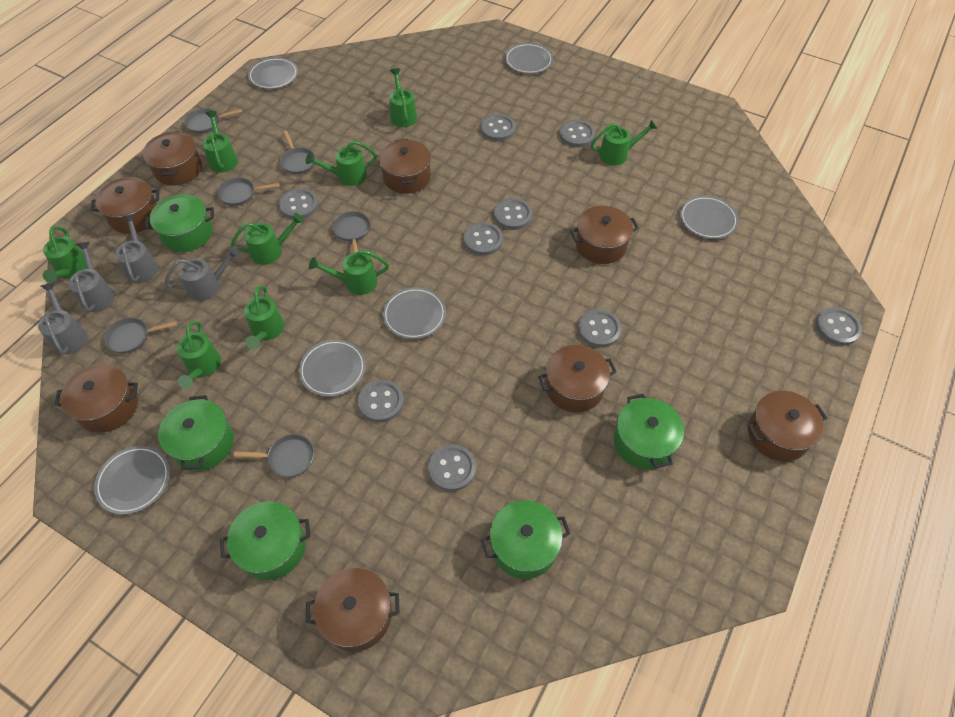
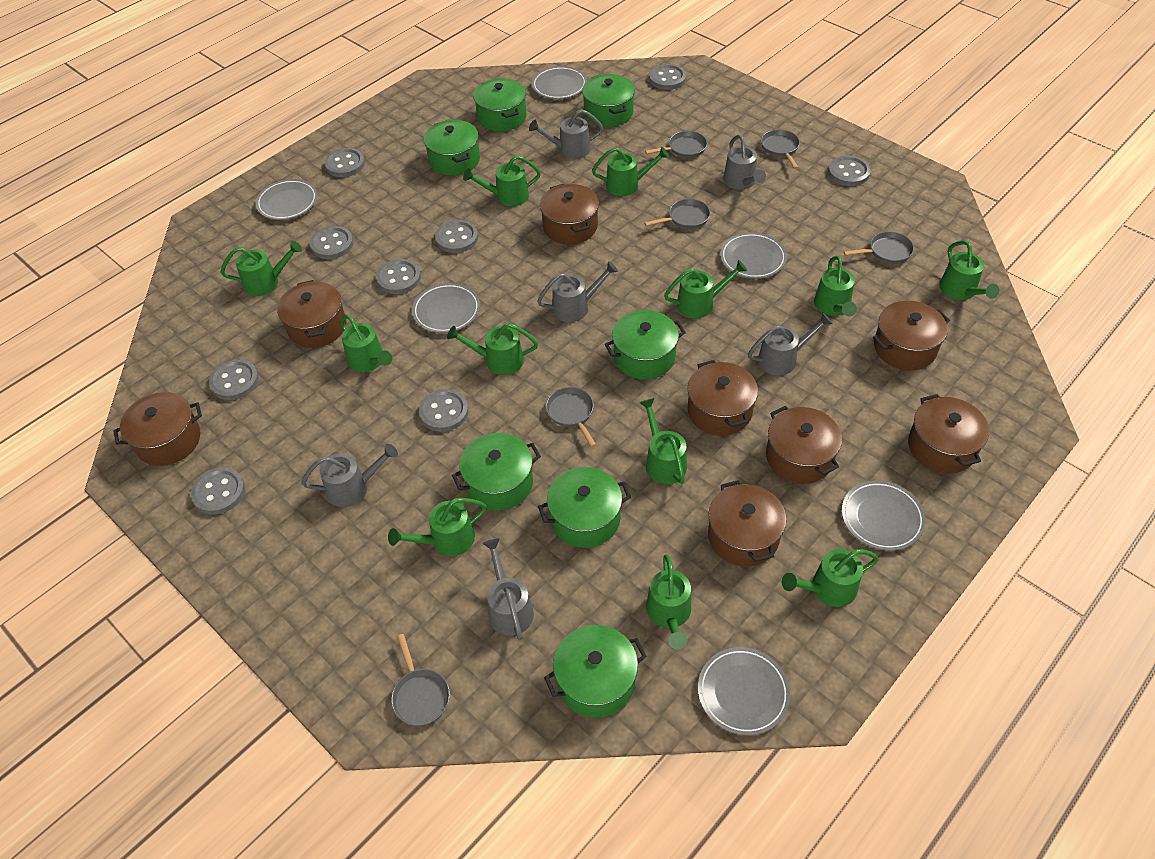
green pot: [145,194,214,252] [158,395,234,471] [220,501,311,580] [481,500,571,579] [614,394,684,469] = 5 -> [424,120,480,176] [452,433,541,511] [473,78,527,131] [538,467,631,548] [544,625,647,718] [582,74,635,127] [605,310,686,380] = 7
green watering can: [42,226,87,283] [177,321,221,389] [202,111,238,173] [231,213,304,265] [244,286,284,349] [306,141,377,186] [309,250,389,295] [389,68,417,127] [591,119,658,165] = 9 -> [221,241,302,296] [340,315,392,372] [388,498,487,556] [447,323,538,375] [463,155,541,206] [592,147,669,196] [639,398,687,484] [646,554,691,649] [664,260,747,318] [782,549,879,607] [814,256,857,317] [939,240,999,300] = 12
grey watering can: [38,282,87,355] [69,242,115,312] [115,215,159,283] [164,246,241,301] = 4 -> [301,444,398,507] [483,538,534,640] [529,109,603,159] [537,261,618,322] [723,135,766,190] [748,313,833,376] = 6

